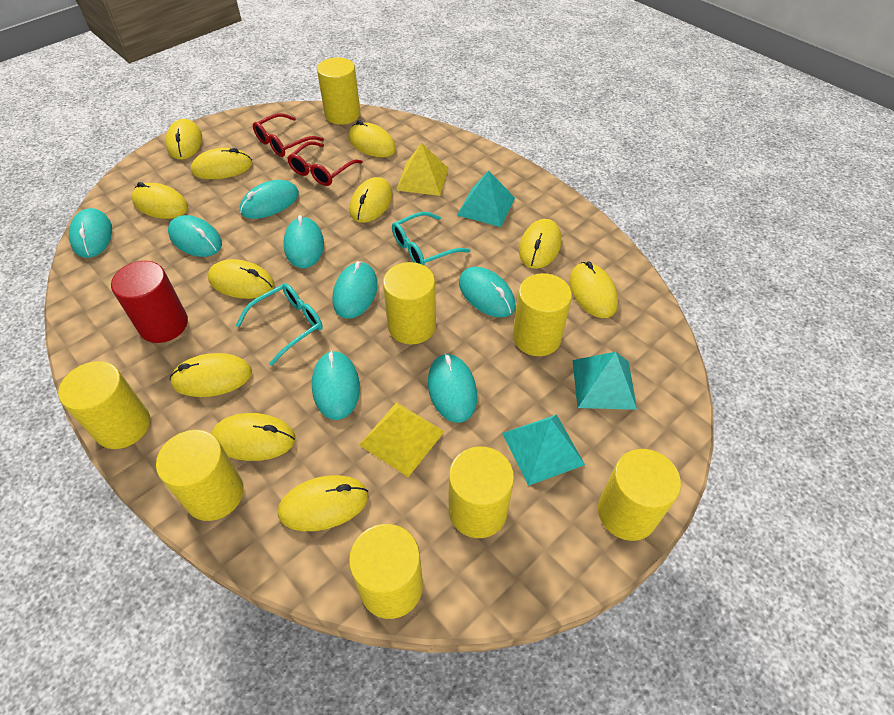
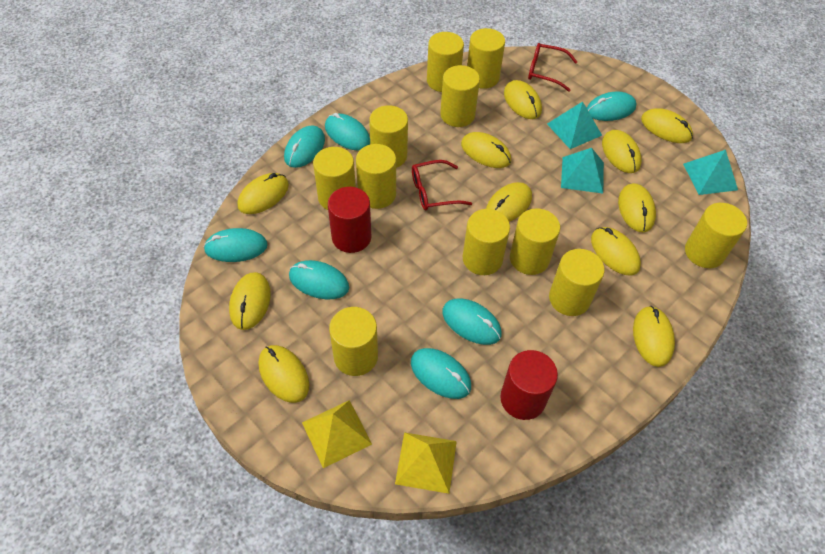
red cylinder: [111,261,188,343] = 1 -> [328,187,371,253] [500,350,558,420] = 2
turquoise glasses: [236,283,323,366] [392,212,470,266] = 2 -> none = 0
turquoise mouse: [69,208,112,258] [168,215,222,257] [240,180,299,219] [283,215,324,268] [312,351,360,420] [333,261,378,319] [428,353,477,423] [459,267,515,317] = 8 -> [204,228,268,262] [284,125,325,168] [289,260,349,299] [325,113,370,150] [411,348,471,399] [442,299,502,345] [587,92,636,121] = 7
yellow cylinder: [58,361,150,449] [156,430,244,521] [317,57,361,125] [349,524,423,619] [383,262,436,345] [449,446,514,538] [513,273,572,356] [598,449,681,541] = 8 -> [313,147,356,210] [329,307,378,376] [356,144,396,209] [369,105,408,168] [427,32,464,92] [440,65,480,127] [463,209,510,275] [467,28,505,89] [510,208,560,275] [549,249,605,316] [685,203,747,268] = 11

